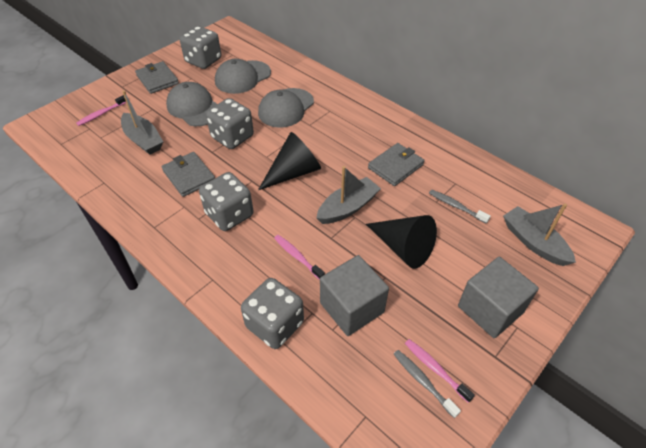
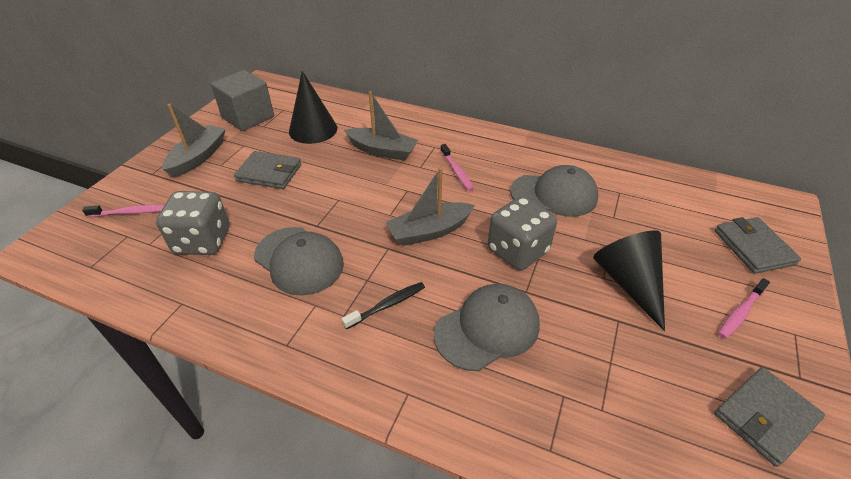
black toothbrush: none = 0 -> [342,282,425,329] = 1
grey cube: [320,255,389,336] [458,257,539,338] = 2 -> [211,70,274,131] = 1
grey dice: [180,26,221,69] [199,172,253,231] [206,98,254,149] [241,278,304,349] = 4 -> [156,191,230,255] [487,196,557,270] = 2
grey toothbrush: [394,350,461,418] [429,190,491,224] = 2 -> none = 0

